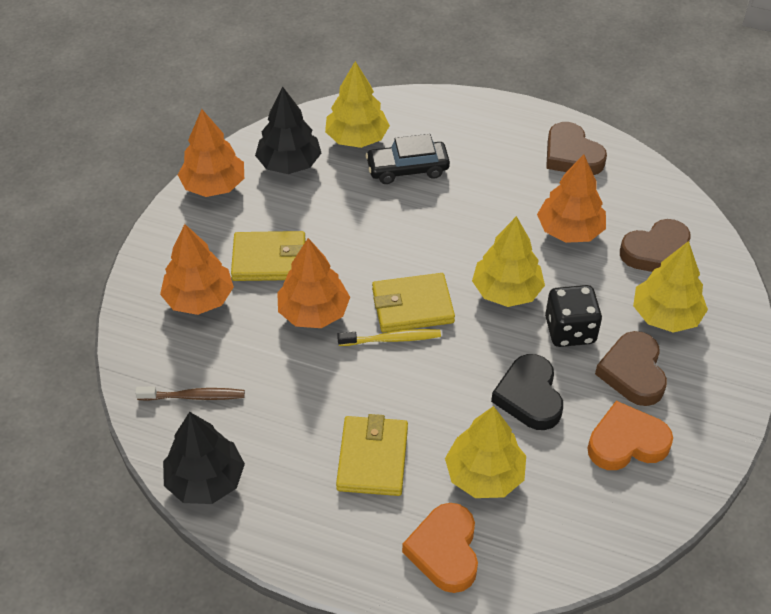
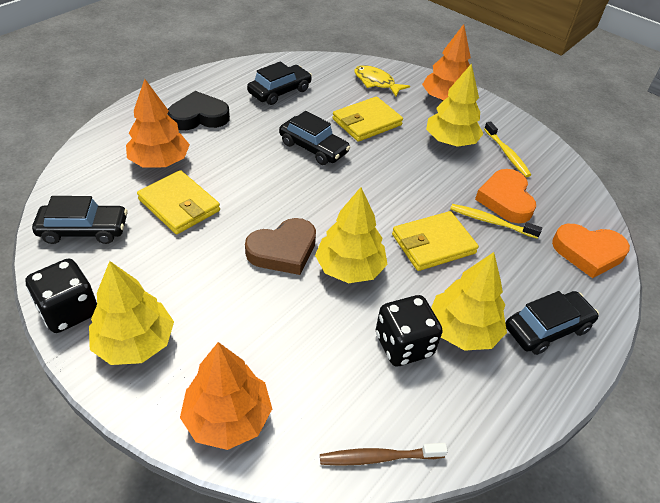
black car: [365,134,450,184] = 1 -> [32,196,128,244] [247,62,312,105] [279,111,350,165] [506,291,599,355] = 4
black dice: [545,285,602,347] = 1 -> [25,259,97,333] [376,295,443,366] = 2
black tree: [163,412,245,504] [255,87,321,174] = 2 -> none = 0
brown heart: [546,122,607,175] [595,331,667,406] [620,219,691,272] = 3 -> [245,218,316,275] = 1
orange tree: [160,224,234,315] [178,109,244,197] [277,238,350,328] [537,154,606,243] = 4 -> [126,79,190,167] [180,342,272,450] [422,24,471,101] = 3
yellow fish: none = 0 -> [354,65,410,96] = 1
yellow toothbrush: [337,329,441,346] = 1 -> [450,204,542,239] [484,122,531,177] = 2

